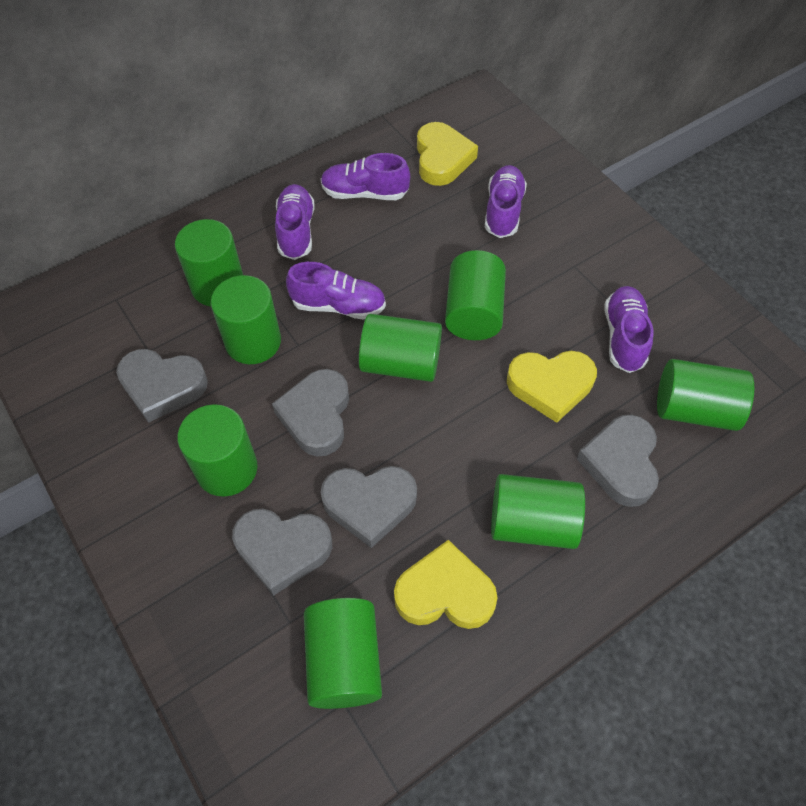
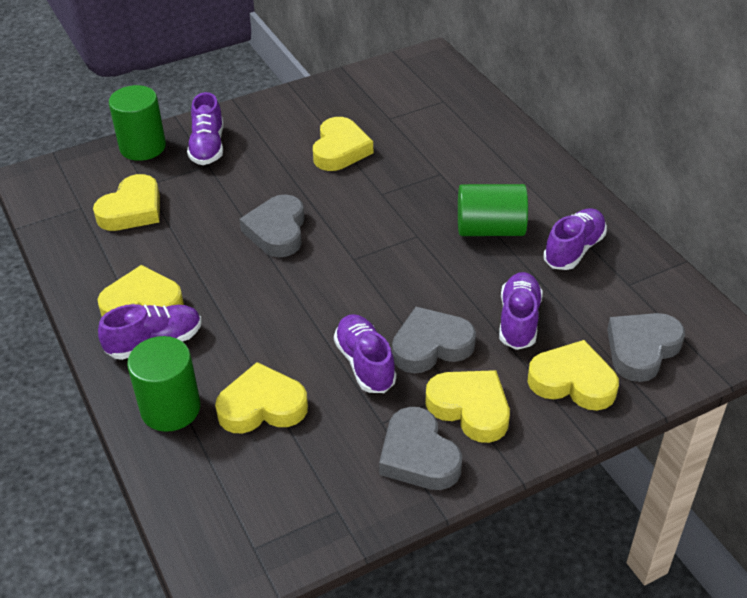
green cylinder: [175,219,243,306] [177,404,258,497] [211,275,281,364] [304,598,382,709] [359,314,442,382] [445,250,506,340] [491,474,585,549] [657,359,754,431] = 8 -> [109,85,166,161] [127,336,201,432] [458,184,528,236] = 3
grey heart: [116,349,208,423] [232,508,332,596] [272,369,349,457] [320,466,417,548] [577,415,659,507] = 5 -> [239,194,305,257] [379,407,462,490] [392,307,476,373] [607,313,685,382] = 4
yellow heart: [394,540,498,629] [417,122,478,186] [507,351,597,423] = 3 -> [93,174,160,231] [97,265,184,316] [215,362,308,433] [313,117,373,171] [425,370,510,443] [527,340,619,411] = 6

